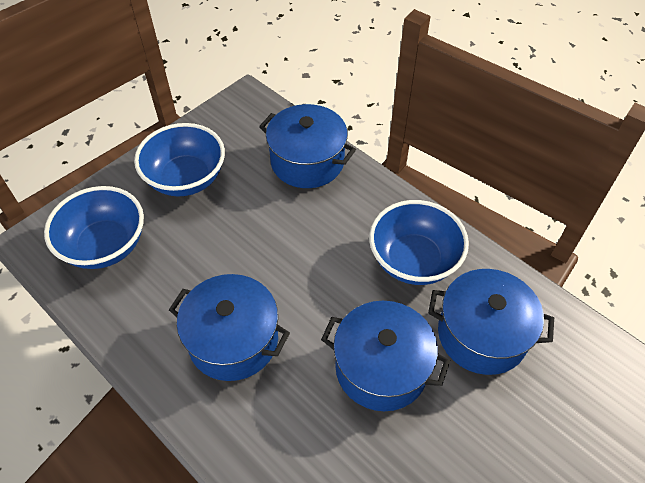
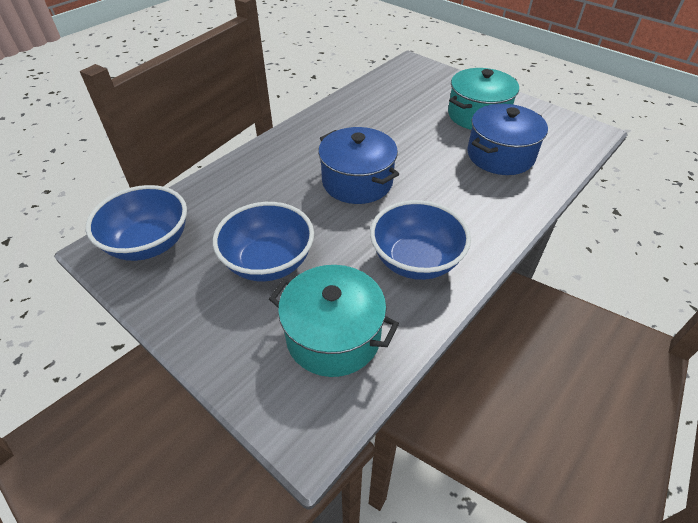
blue pot: [169,274,290,381] [259,104,356,188] [321,301,450,411] [428,269,554,375] = 4 -> [318,127,399,204] [468,104,548,175] = 2
turquoise pot: none = 0 -> [269,265,399,377] [448,68,519,130] = 2

